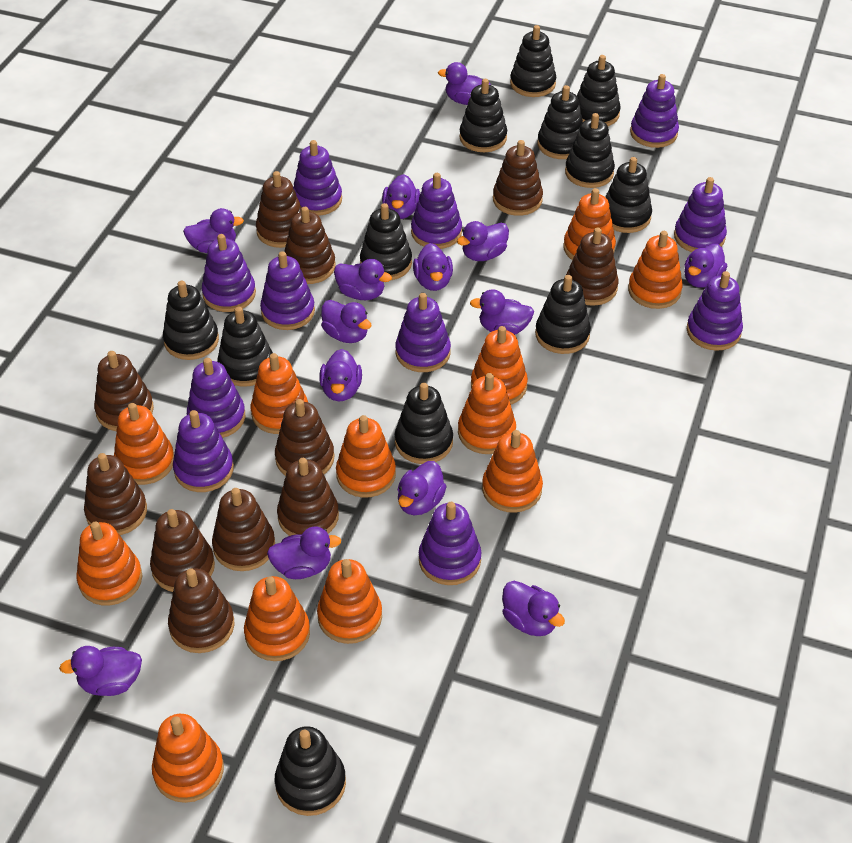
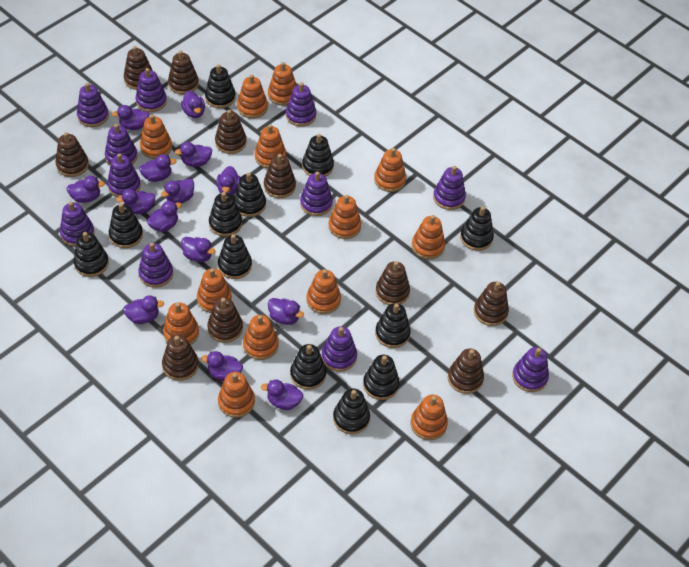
brown stacking toy: [84,453,147,535] [94,351,154,431] [150,509,215,592] [168,568,235,653] [212,488,275,571] [256,171,302,248] [275,399,334,476] [277,458,339,536] [285,207,335,284] [493,140,543,216] [566,227,619,306] = 11 -> [55,132,89,177] [124,46,153,90] [162,335,199,381] [168,50,199,95] [207,298,243,343] [215,110,247,154] [264,154,296,198] [376,261,410,305] [448,348,484,394] [474,282,509,326] = 10
orange stacking toy: [77,522,142,606] [114,403,174,485] [152,714,224,803] [244,576,310,661] [251,353,308,434] [317,559,382,644] [336,415,396,498] [458,373,516,454] [471,326,528,405] [482,430,543,513] [563,188,616,260] [628,231,683,309] = 12 -> [140,115,172,159] [163,302,199,345] [197,268,232,313] [218,372,255,418] [237,75,268,119] [243,315,279,360] [255,124,286,168] [268,62,297,106] [306,269,341,314] [328,195,361,239] [374,148,406,192] [411,394,448,440] [412,215,445,259] = 13

